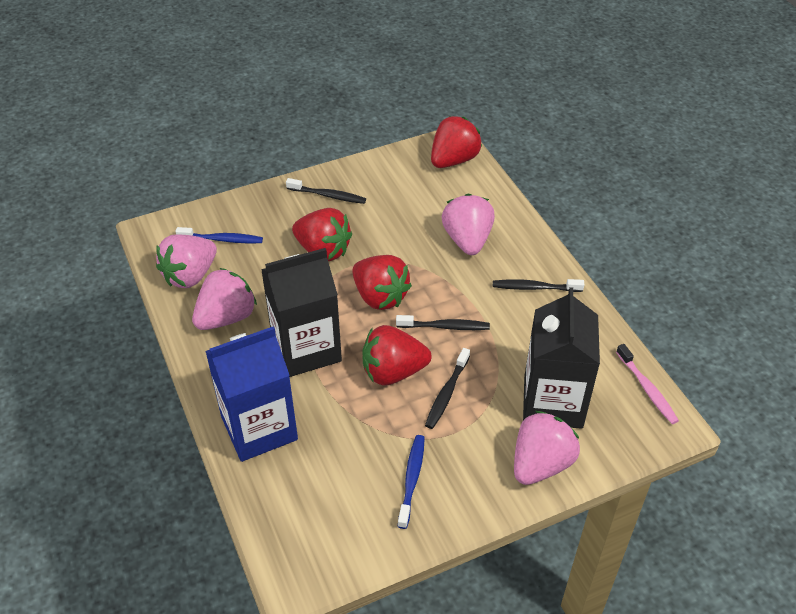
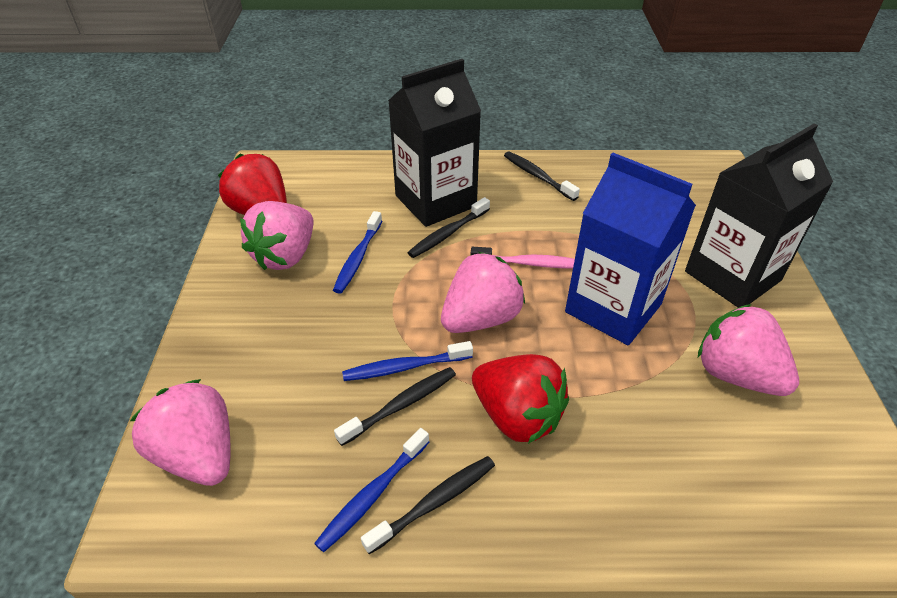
blue toothbrush: [175,227,263,244] [398,435,425,529] = 2 -> [314,428,429,552] [333,211,382,294] [342,341,473,381] = 3
red strawberry: [292,208,352,261] [352,255,412,310] [362,325,432,386] [431,116,482,168] = 4 -> [218,154,287,215] [472,354,569,444] = 2

